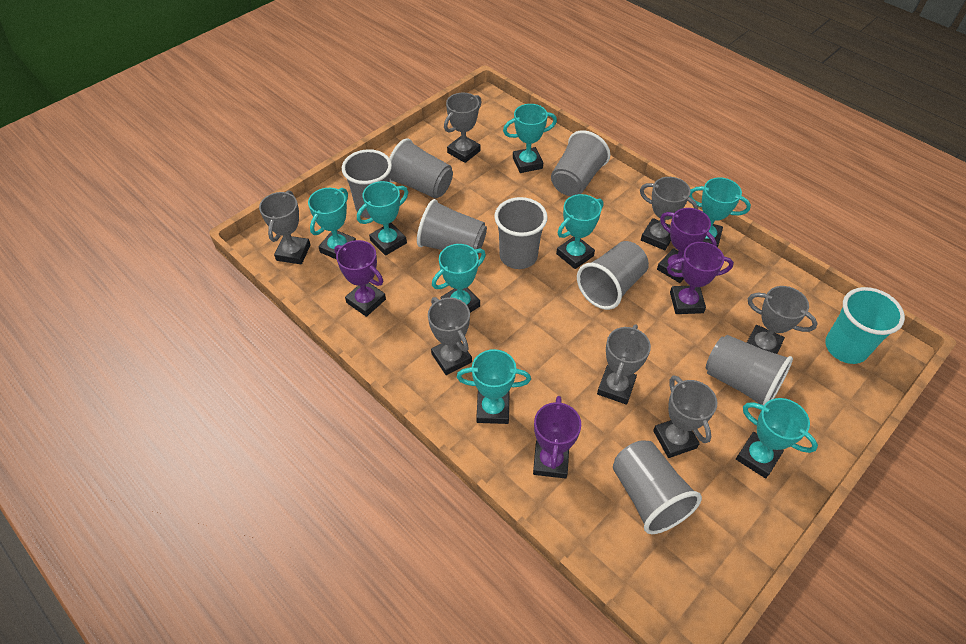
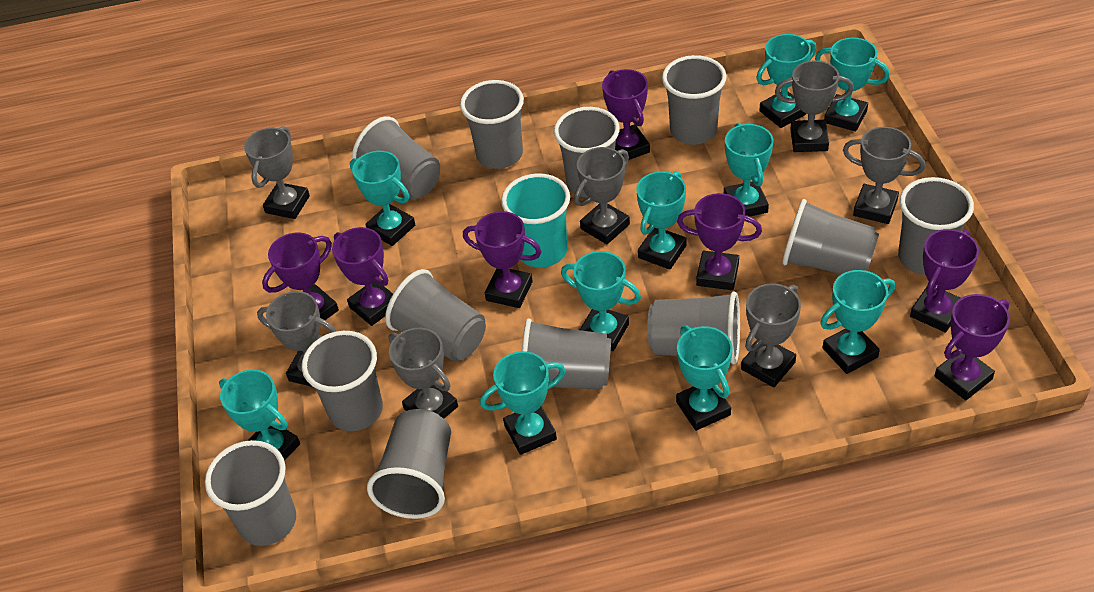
grey cup: [342,149,392,219] [389,138,453,199] [417,199,487,254] [494,197,548,269] [551,130,611,196] [577,241,649,310] [613,440,702,534] [706,335,793,406] = 8 -> [205,440,296,546] [302,331,383,431] [352,116,440,200] [367,409,451,519] [385,269,486,362] [460,80,524,169] [522,318,611,390] [554,107,620,198] [647,291,740,364] [662,55,727,145] [782,199,879,274] [898,177,974,275] = 12
purple trophy: [334,240,386,317] [533,396,581,479] [657,208,717,283] [667,242,734,314] = 4 -> [262,232,339,320] [332,227,393,326] [463,211,542,308] [602,69,650,160] [677,193,762,290] [910,229,979,333] [934,294,1010,400] = 7
turquoise trophy: [308,188,356,259] [357,181,408,256] [432,244,486,313] [457,349,531,424] [503,104,557,173] [556,194,603,269] [689,178,751,247] [736,398,818,478] = 8 -> [219,370,300,461] [350,151,415,246] [480,351,566,455] [561,251,641,351] [636,171,687,270] [676,325,733,431] [724,123,773,217] [756,34,816,128] [815,37,890,131] [820,270,895,374] = 10

